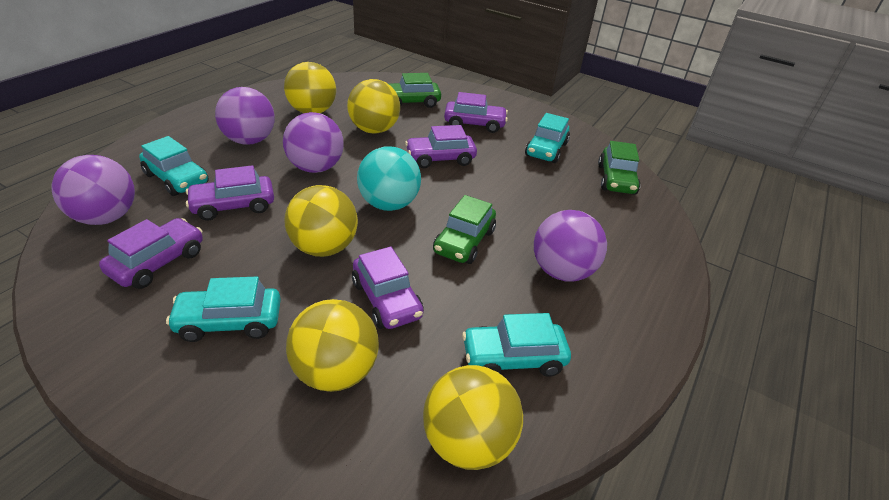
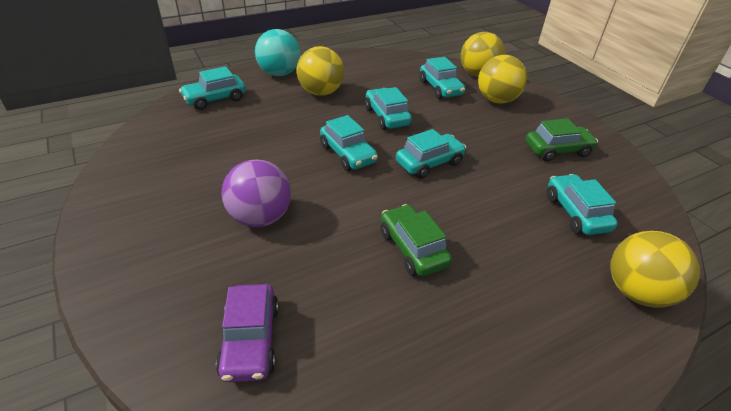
green car: [389,73,441,108] [433,195,496,264] [598,141,640,195] = 3 -> [380,204,452,277] [526,118,598,161] = 2
purple ball: [52,155,135,225] [215,87,275,145] [283,112,344,173] [534,210,607,282] = 4 -> [222,159,291,227] = 1
purple car: [99,218,203,289] [186,165,274,221] [352,247,424,329] [405,125,477,168] [444,92,508,133] = 5 -> [216,284,279,382] = 1
turquoise car: [139,136,209,196] [166,277,281,342] [462,313,571,377] [525,113,570,163] = 4 -> [179,66,246,110] [320,115,378,171] [365,87,412,130] [396,129,466,179] [419,57,465,99] [547,174,618,235] = 6
yellow ball: [284,62,336,113] [284,185,358,257] [286,299,379,392] [347,79,400,134] [423,365,523,470] = 5 -> [297,46,344,96] [461,32,505,77] [478,55,527,104] [610,231,700,308] = 4

